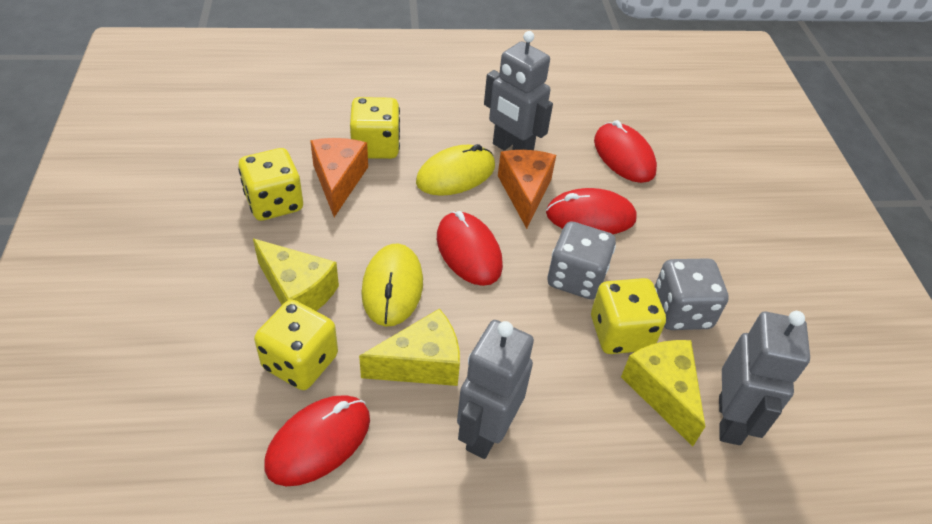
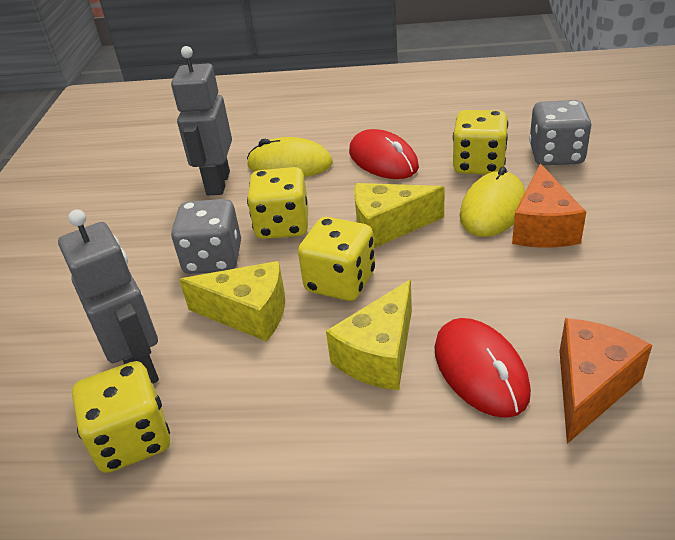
grey robot: [457,320,534,459] [484,31,553,151] [719,311,810,445] = 3 -> [58,209,159,383] [171,46,232,195] = 2
red mouse: [264,395,370,486] [437,211,503,286] [546,188,637,234] [594,120,657,183] = 4 -> [349,129,419,179] [434,318,531,418] = 2

